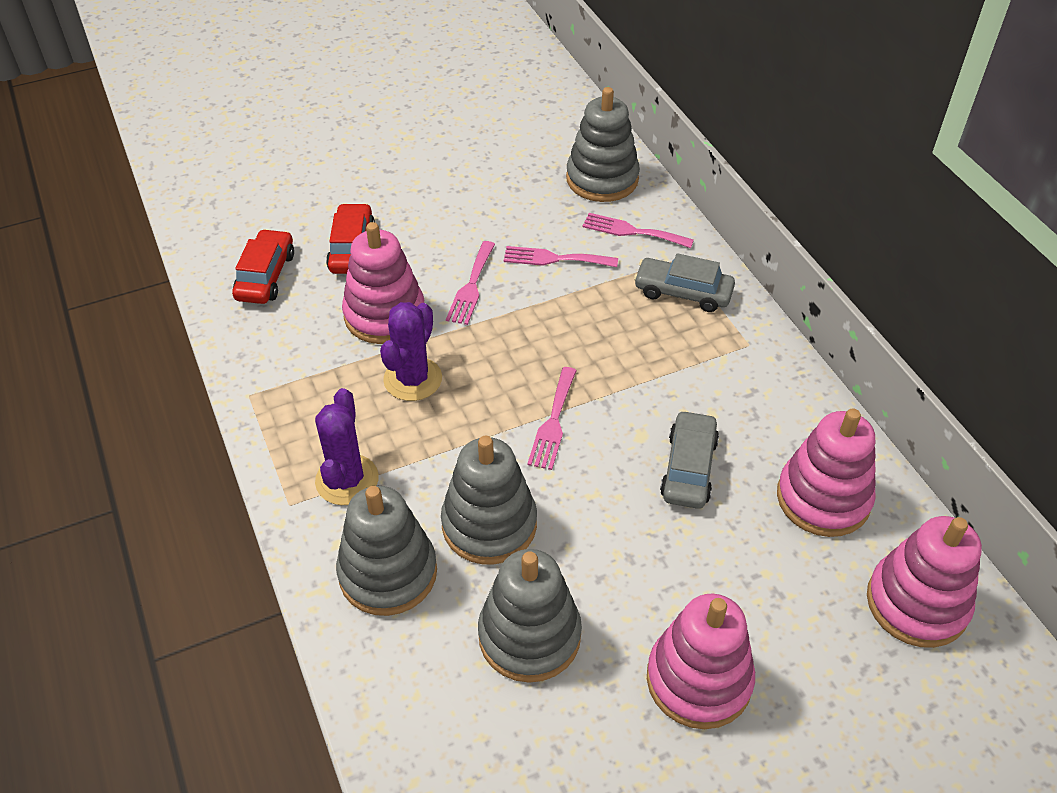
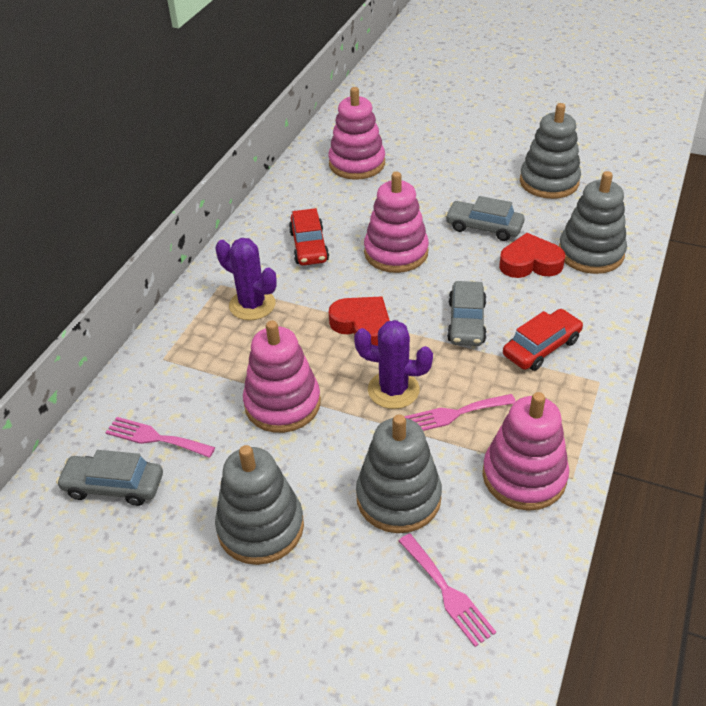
grey car: [634,253,735,312] [660,410,719,509] = 2 -> [56,450,163,506] [445,196,525,241] [447,281,487,346] = 3
pink fork: [446,241,495,325] [504,246,618,267] [527,367,577,470] [583,213,694,248] = 4 -> [105,417,215,458] [399,533,496,647] [404,394,516,431] = 3
red heart: none = 0 -> [329,297,390,346] [499,233,565,278] = 2

